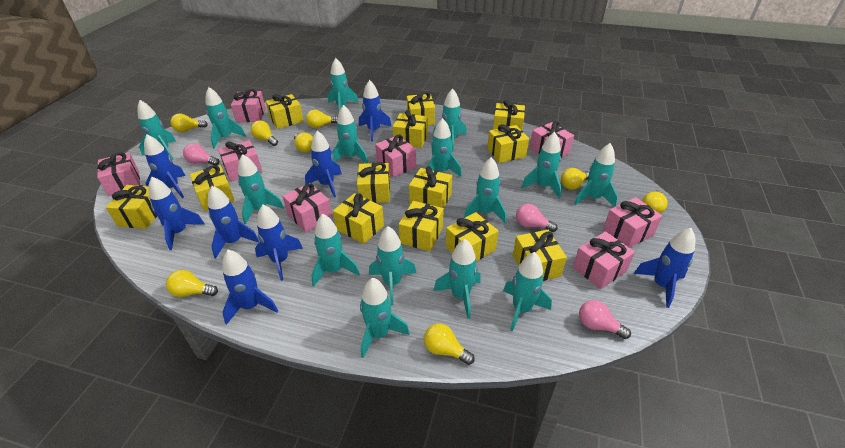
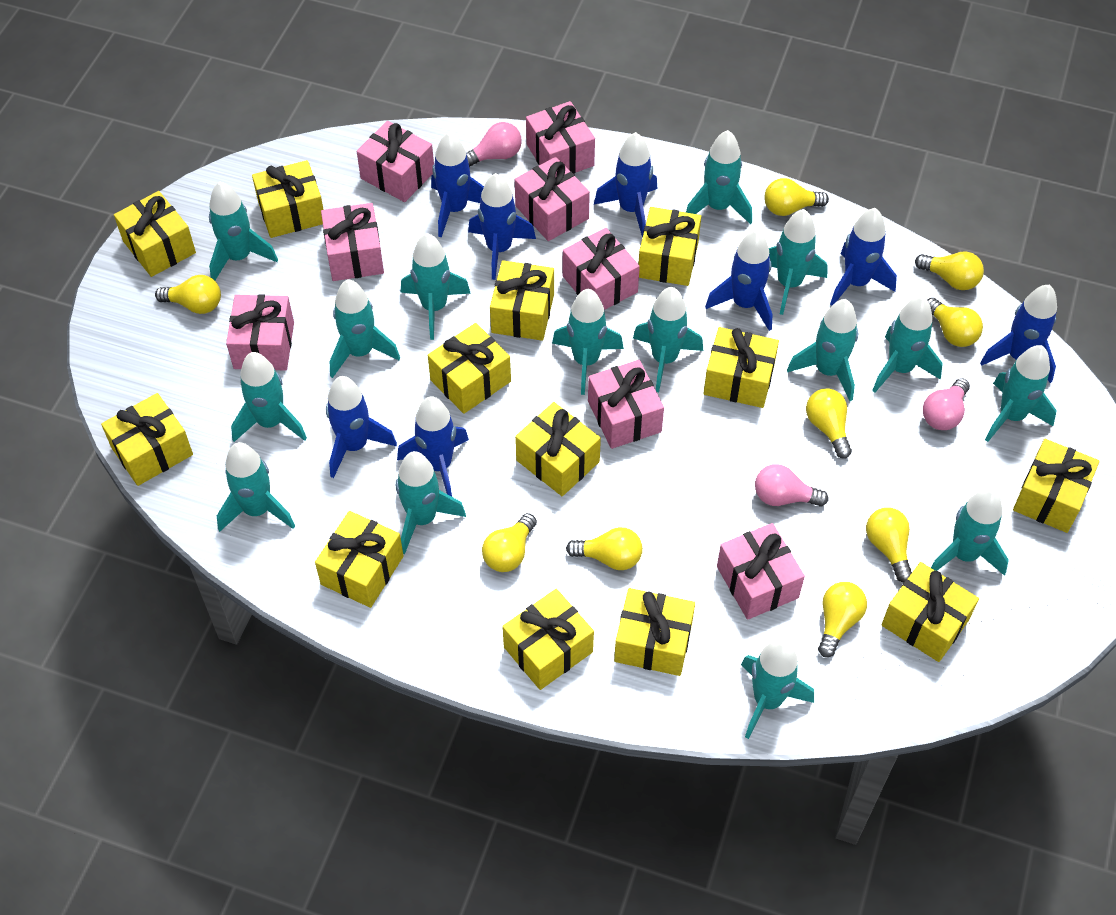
yellow light bulb: [166,270,218,297] [170,114,208,132] [251,120,278,146] [294,133,313,152] [306,110,338,128] [424,323,475,365] [561,168,589,190] [642,190,668,213] = 8 -> [155,275,221,314] [482,513,537,572] [566,527,643,570] [764,178,829,216] [806,388,852,459] [818,582,867,657] [866,507,912,582] [915,252,984,290] [928,298,983,347] = 9

